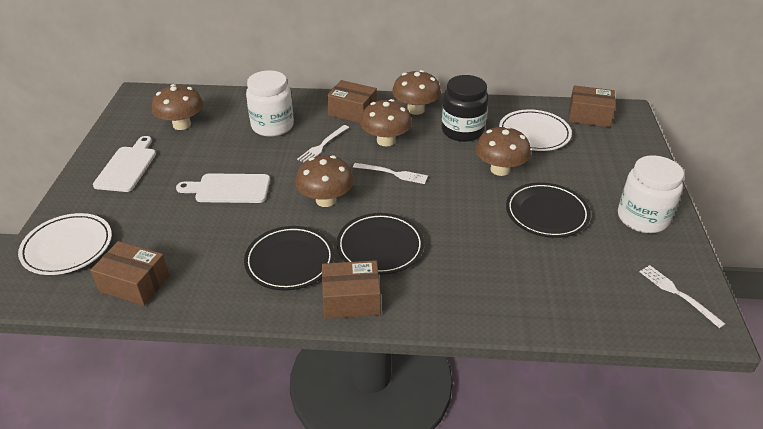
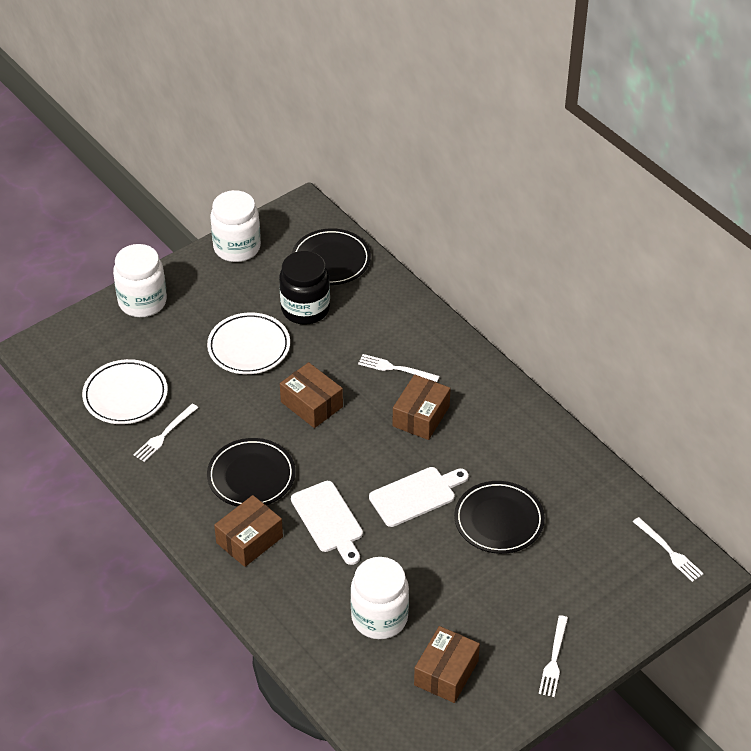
brown mushroom: [152,84,203,130] [295,155,354,207] [360,99,412,146] [392,70,441,115] [475,126,531,176] = 5 -> none = 0
white fork: [297,125,349,162] [353,163,428,184] [640,265,725,328] = 3 -> [133,403,198,462] [358,354,440,382] [539,615,568,697] [633,517,704,582] = 4
white jar: [246,70,294,137] [618,155,684,233] = 2 -> [113,244,167,317] [210,190,261,262] [350,557,409,639] = 3

